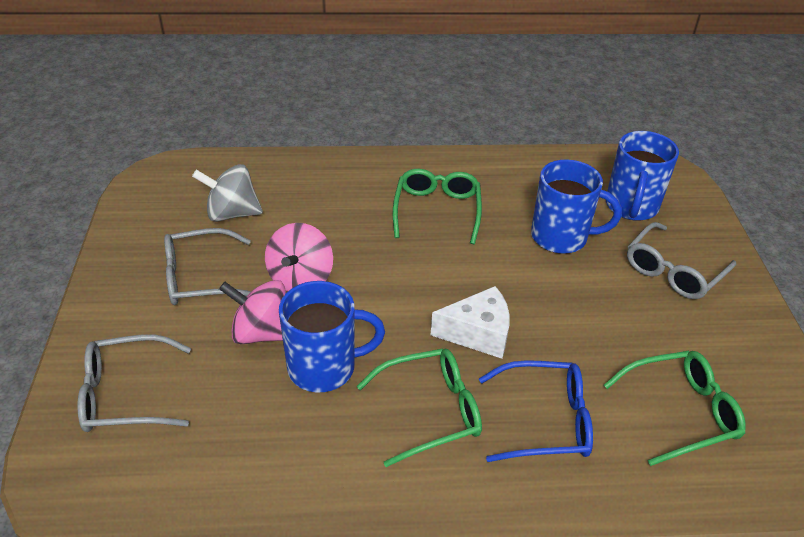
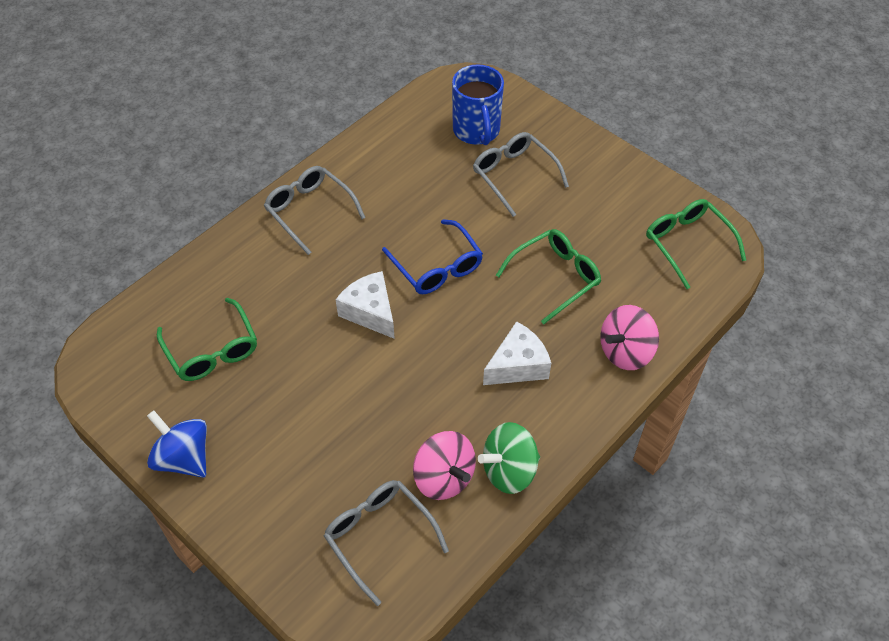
blue mug: [279,281,385,392] [531,159,621,254] [606,131,679,221] = 3 -> [452,64,504,145] = 1
blue spinning top: none = 0 -> [147,410,207,478] = 1
green spinning top: none = 0 -> [478,422,540,494] = 1
grey spinning top: [192,164,263,222] = 1 -> none = 0
white cheese: [431,286,510,359] = 1 -> [336,271,395,339] [483,321,551,385] = 2

